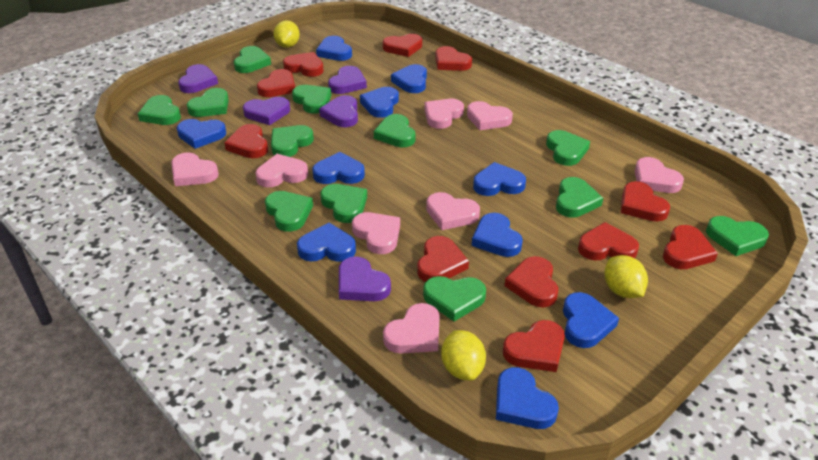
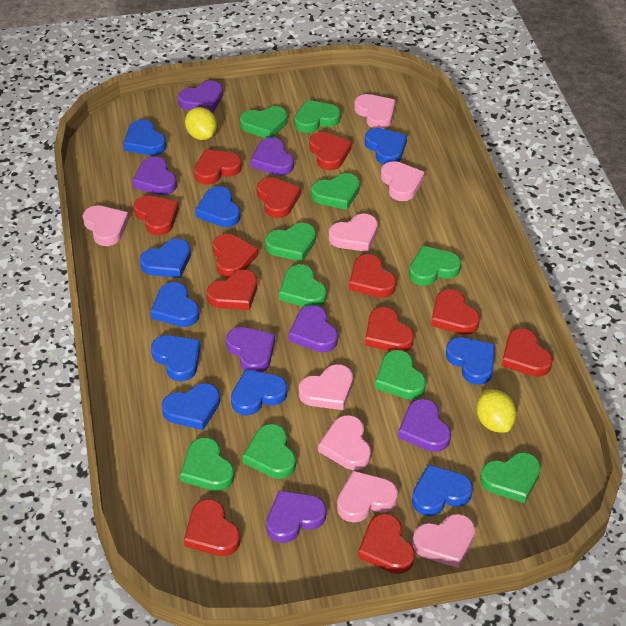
green heart: [138,95,181,125] [187,88,229,117] [234,46,271,73] [265,191,313,232] [271,125,314,157] [292,85,331,114] [320,184,367,223] [374,114,415,147] [423,276,486,321] [546,130,590,166] [556,177,603,218] [706,216,769,256] = 12 -> [180,437,234,491] [240,106,288,138] [243,424,296,479] [265,223,316,262] [279,264,327,307] [294,100,341,133] [311,173,360,210] [375,350,426,399] [409,246,461,286] [480,452,541,503] = 10
purple heart: [178,64,218,93] [243,97,290,125] [319,95,358,127] [328,66,367,94] [339,256,391,301] = 5 -> [132,157,177,195] [178,81,223,113] [226,327,275,372] [251,137,294,176] [266,490,326,543] [289,305,338,352] [398,399,451,452] = 7
red heart: [224,124,268,158] [257,69,295,97] [283,52,324,77] [383,34,422,57] [417,236,469,282] [435,46,472,71] [503,320,565,372] [505,256,558,307] [578,222,639,260] [621,181,670,222] [663,225,718,269] = 11 -> [133,196,179,235] [184,499,240,556] [194,149,242,185] [207,270,257,310] [213,234,258,278] [257,177,301,218] [309,132,352,170] [349,254,396,298] [358,514,415,574] [365,307,414,352] [431,289,480,335] [502,328,553,377] = 12
yellow lemon: [274,20,300,48] [441,330,486,381] [604,255,648,298] = 3 -> [185,107,217,140] [477,390,516,433] = 2

